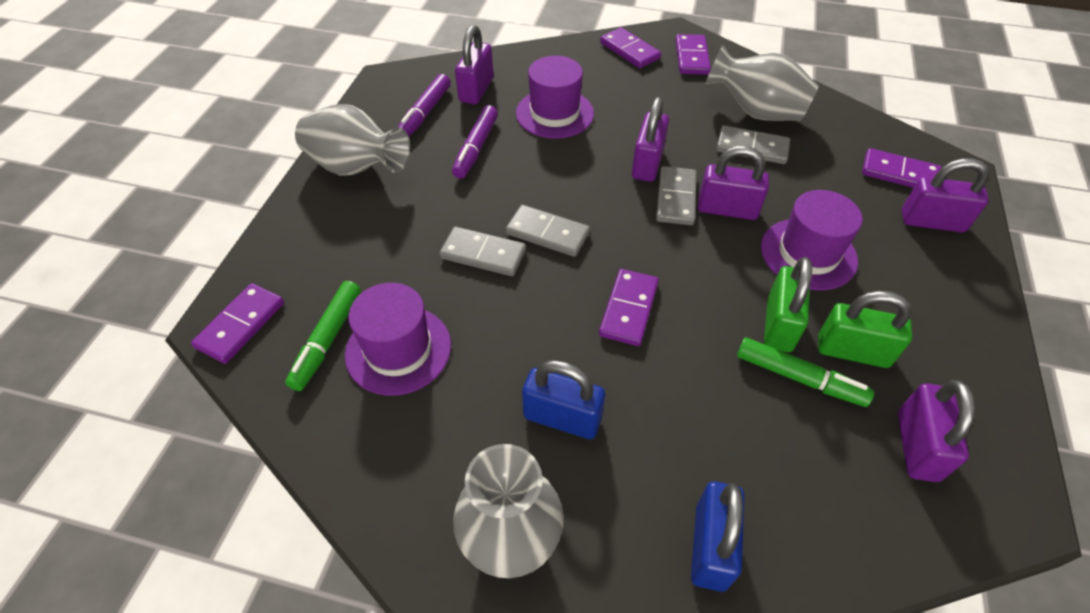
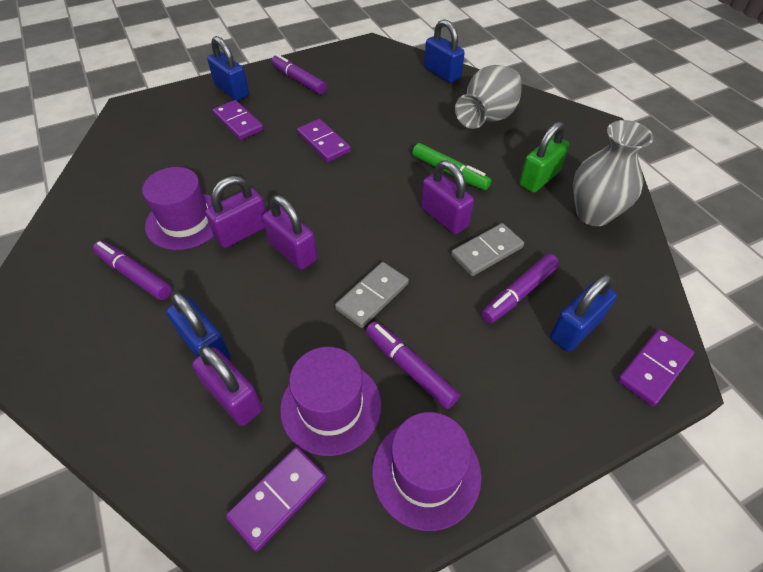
blue padlock: [522,360,605,439] [691,482,744,592] = 2 -> [166,292,231,360] [207,36,249,101] [424,19,465,83] [550,274,617,352] = 4
green marker: [285,281,361,391] [737,338,874,407] = 2 -> [412,143,491,190] = 1
green padlock: [764,257,812,352] [818,291,912,368] = 2 -> [519,122,569,193] = 1
grey domino: [439,227,526,276] [506,205,590,257] [656,166,697,225] [716,125,790,164] = 4 -> [335,262,409,328] [451,223,524,276] = 2
grey vase: [295,104,410,176] [453,444,564,578] [705,45,819,121] = 3 -> [455,65,522,129] [573,120,653,226] = 2
purple domino: [191,283,284,364] [599,269,659,346] [600,27,661,68] [675,34,711,75] [862,148,942,188] = 5 -> [213,100,264,140] [226,447,327,552] [297,119,351,162] [617,329,694,406] = 4
purple marker: [398,74,451,137] [452,105,498,179] = 2 -> [93,241,172,300] [271,54,326,94] [366,321,460,409] [481,254,559,323] = 4
purple padlock: [455,25,493,104] [632,97,669,182] [698,146,769,220] [898,380,975,482] [902,158,990,233] = 5 -> [192,345,262,426] [205,176,266,248] [262,195,317,270] [421,160,474,234] = 4

